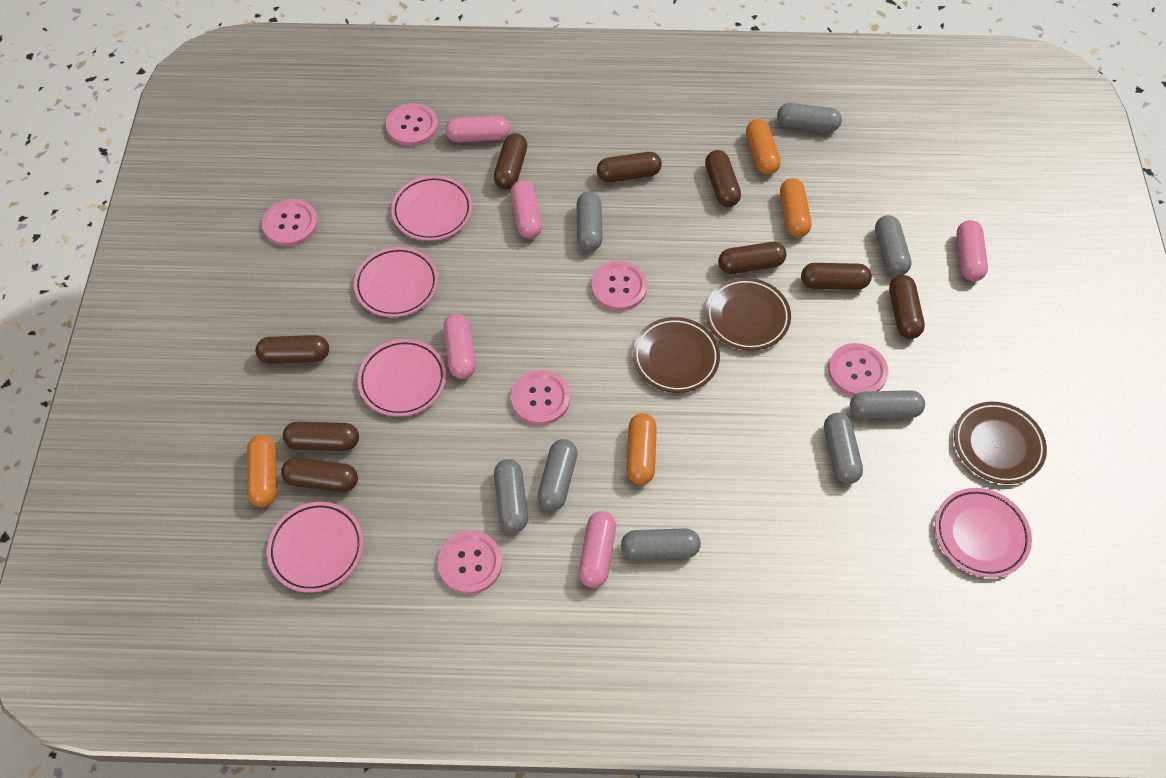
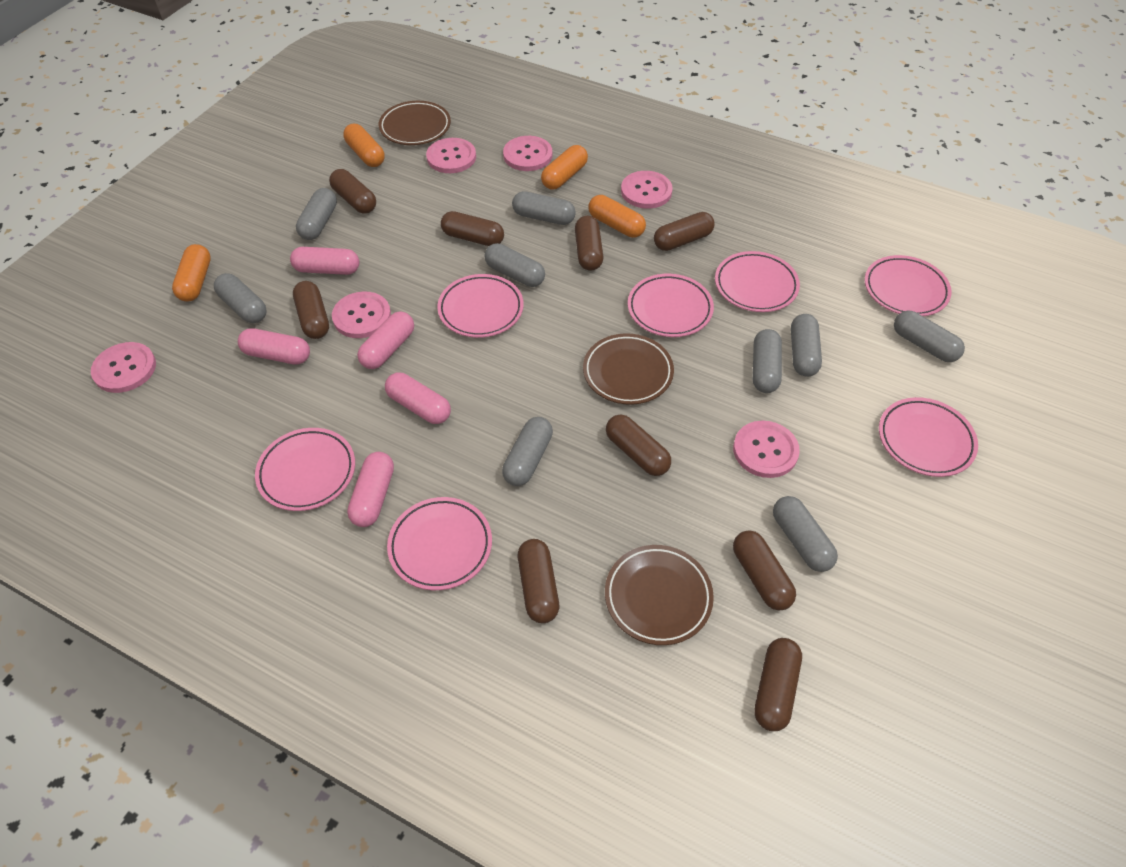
grey capsule: [494,459,528,533] [537,439,577,511] [577,191,603,251] [621,528,701,560] [777,103,842,132] [824,413,863,484] [850,390,925,419] [875,215,912,276] = 8 -> [214,273,267,323] [296,188,337,240] [485,243,545,287] [502,417,553,486] [512,191,576,225] [753,329,782,393] [773,496,838,572] [791,314,822,377] [894,311,965,362] = 9
pink plate: [267,502,363,593] [354,247,438,317] [358,339,446,417] [391,175,472,241] [935,488,1032,578] = 5 -> [255,428,355,511] [387,497,492,590] [437,274,524,338] [628,274,714,337] [715,251,800,312] [865,255,952,316] [879,397,978,477] = 7

